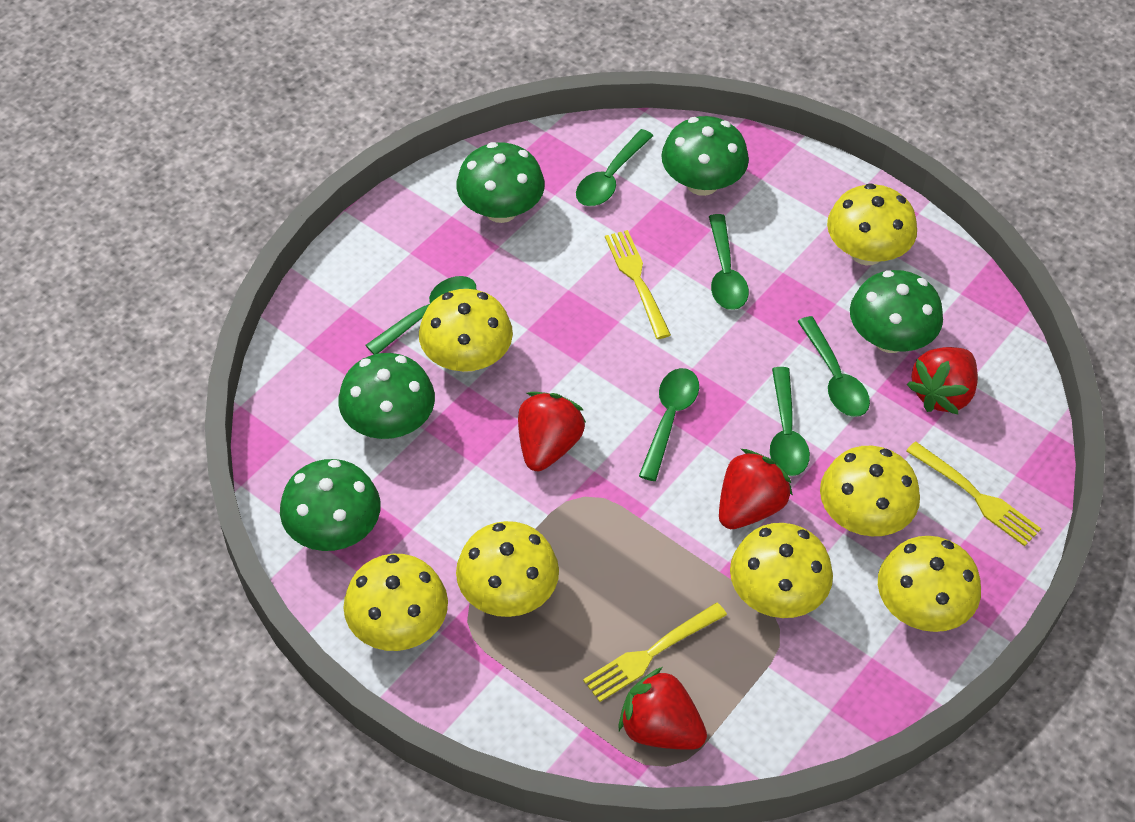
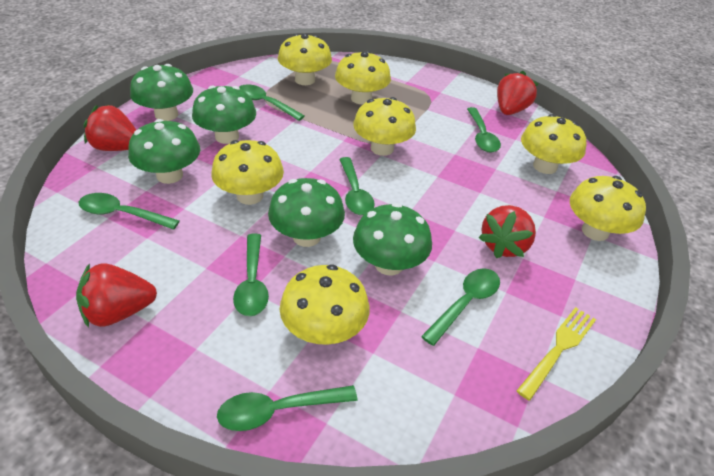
green spoon: [365,276,476,355] [576,129,653,206] [639,368,699,481] [709,214,749,310] [770,367,810,476] [798,316,870,417] = 6 -> [79,193,180,230] [217,385,358,431] [233,234,269,316] [239,84,305,121] [339,157,375,215] [421,268,500,346] [467,107,501,153] = 7
yellow fork: [583,602,727,702] [605,230,671,339] [906,441,1041,546] = 3 -> [517,307,596,400] = 1

